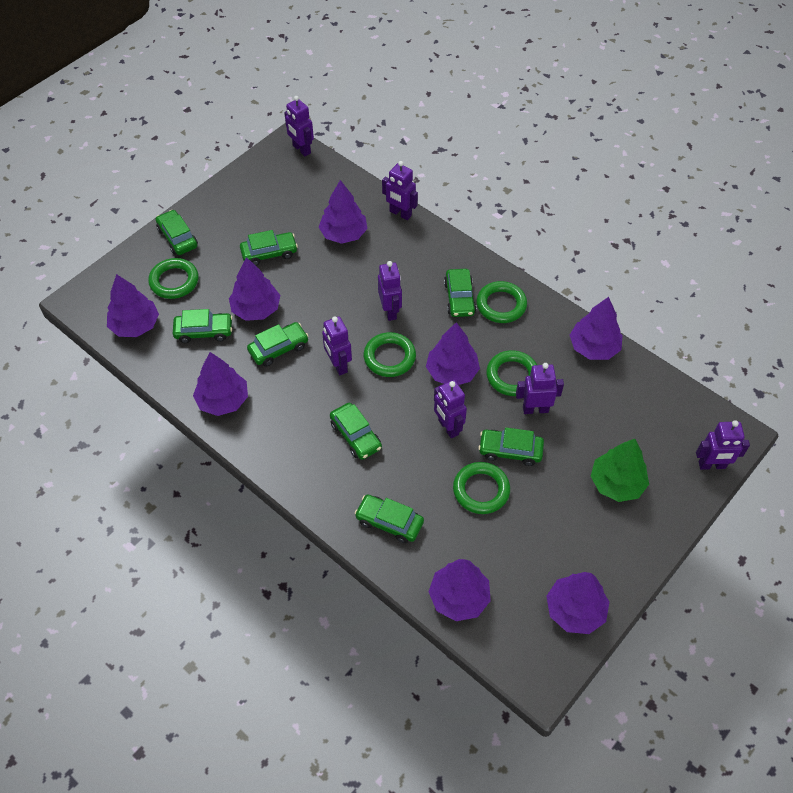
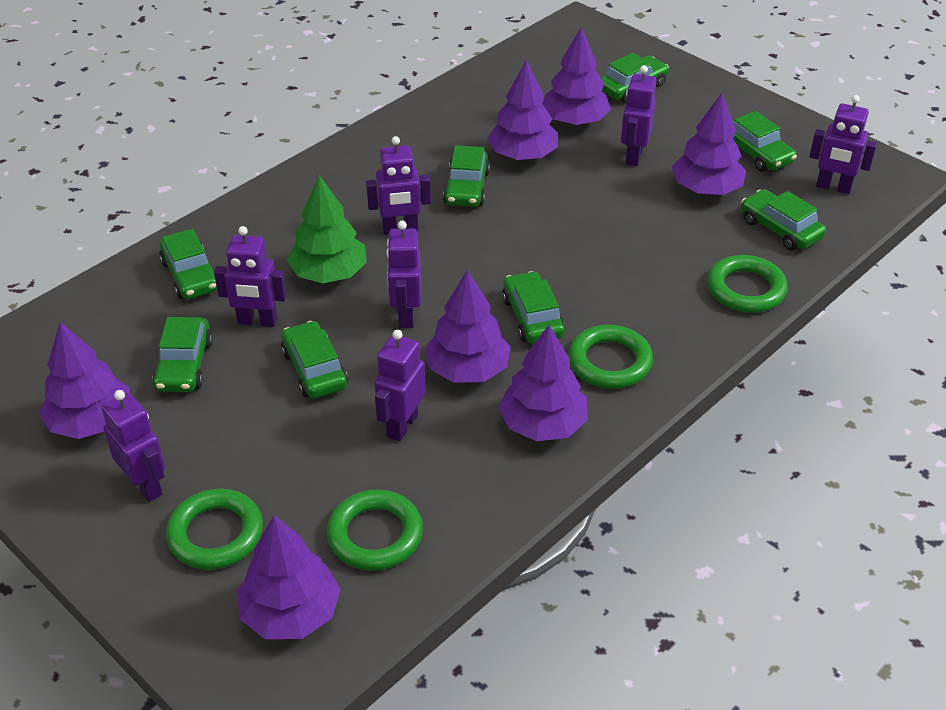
green ring: [148,258,199,299] [364,332,416,377] [453,462,510,514] [476,281,527,323] [486,350,537,396] = 5 -> [166,489,263,570] [327,490,423,571] [569,325,653,389] [707,255,788,313] = 4
purple tree: [107,274,159,337] [193,352,248,416] [229,257,280,321] [318,180,367,244] [426,322,480,385] [428,559,491,621] [547,572,609,634] [570,297,622,360] = 8 -> [39,322,130,439] [238,515,341,639] [425,270,511,383] [488,60,558,160] [498,325,588,441] [543,26,611,125] [672,93,746,195] = 7

